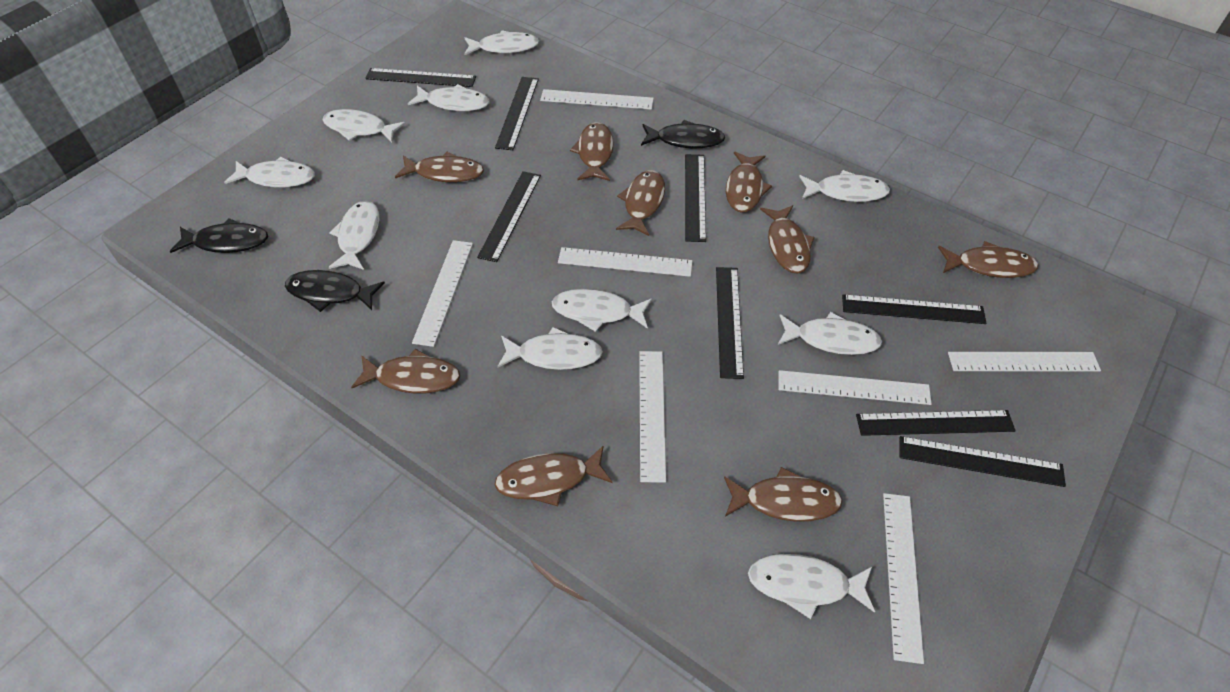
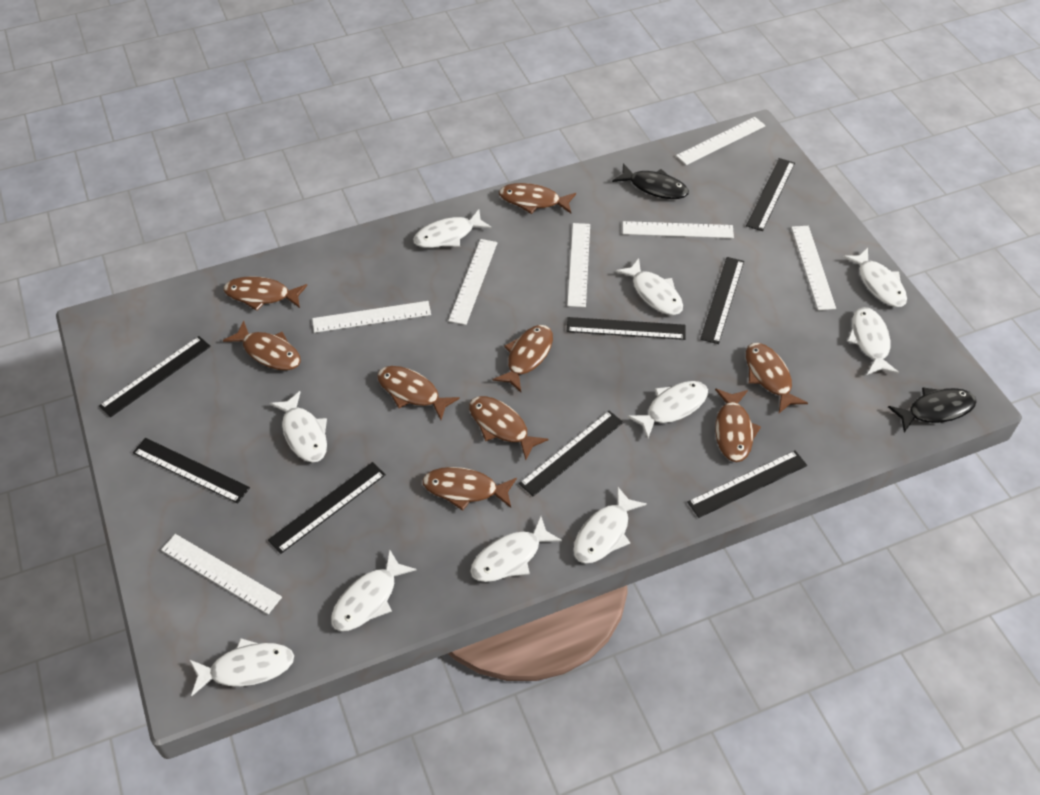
black fish: [170,218,268,253] [285,270,385,312] [641,120,725,148] = 3 -> [612,163,689,199] [888,387,977,433] = 2

